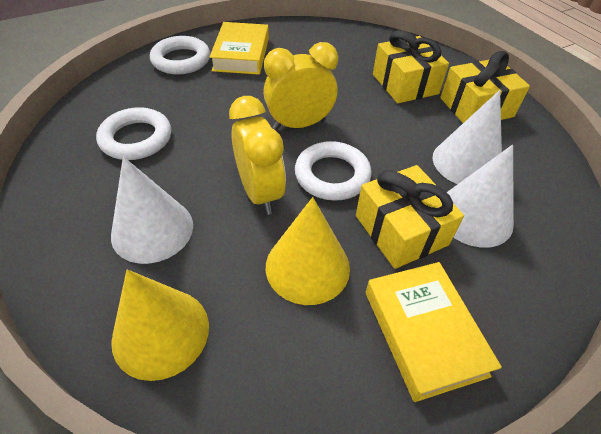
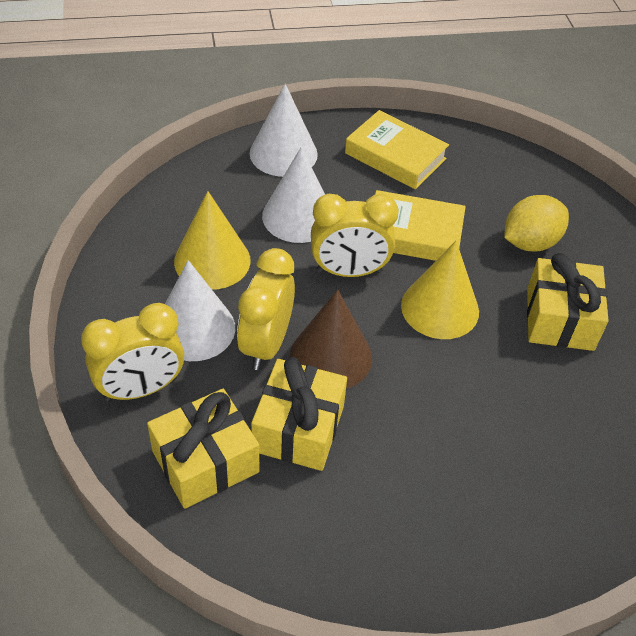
brown cone: none = 0 -> [290,290,372,389] = 1
white ring: [96,107,171,160] [150,36,210,75] [295,141,371,201] = 3 -> none = 0
yellow clock: [229,96,286,215] [263,42,338,130] = 2 -> [81,303,184,401] [237,248,295,370] [311,194,399,277] = 3
yellow lemon: none = 0 -> [504,195,569,251] = 1

